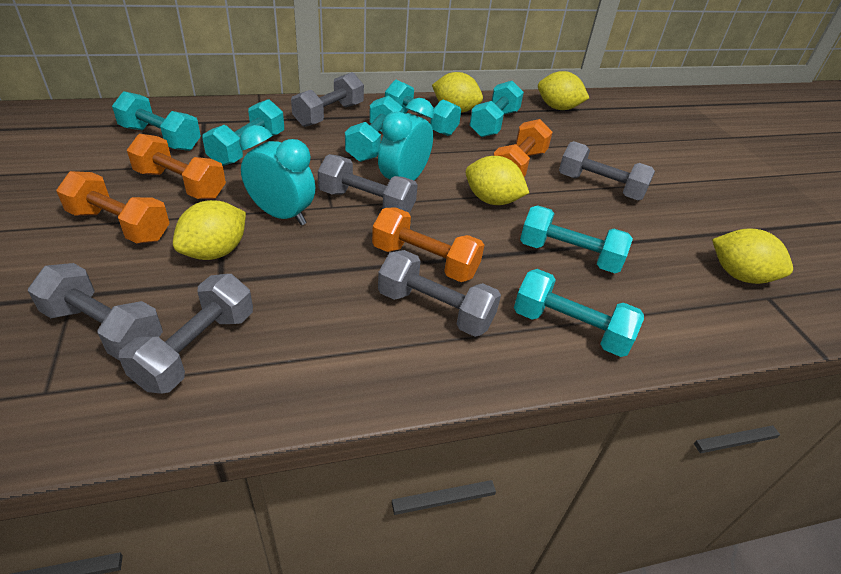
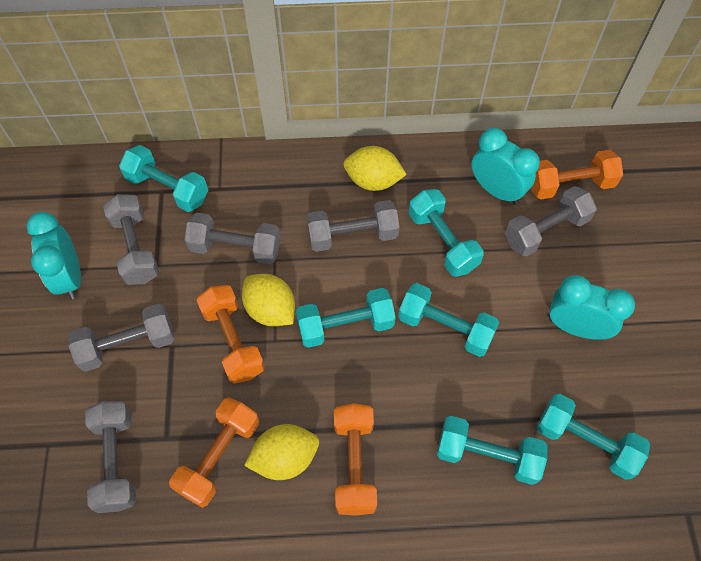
turquoise clock: [239,125,315,226] [378,98,434,180] = 2 -> [26,212,81,300] [472,128,540,205] [549,275,635,340] = 3
turquoise dumbbell: [112,91,201,151] [202,99,284,166] [345,96,403,162] [385,80,461,136] [469,81,524,137] [514,269,644,357] [520,205,633,273] = 7 -> [119,145,208,212] [296,288,396,348] [398,283,499,357] [409,189,484,277] [437,416,547,485] [537,394,650,480] = 6
yellow lemon: [173,200,246,260] [432,72,483,113] [466,156,529,205] [538,71,589,110] [712,228,793,284] = 5 -> [242,274,295,326] [244,424,319,480] [343,146,407,191] = 3

